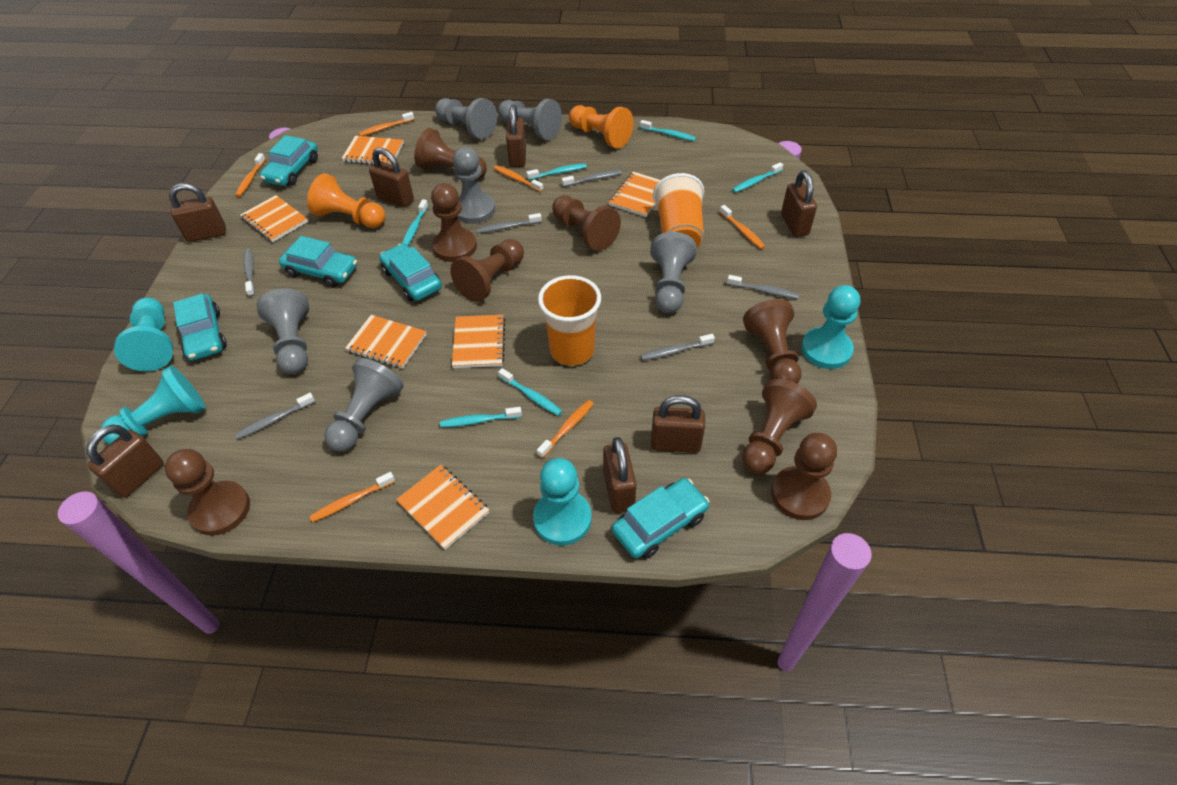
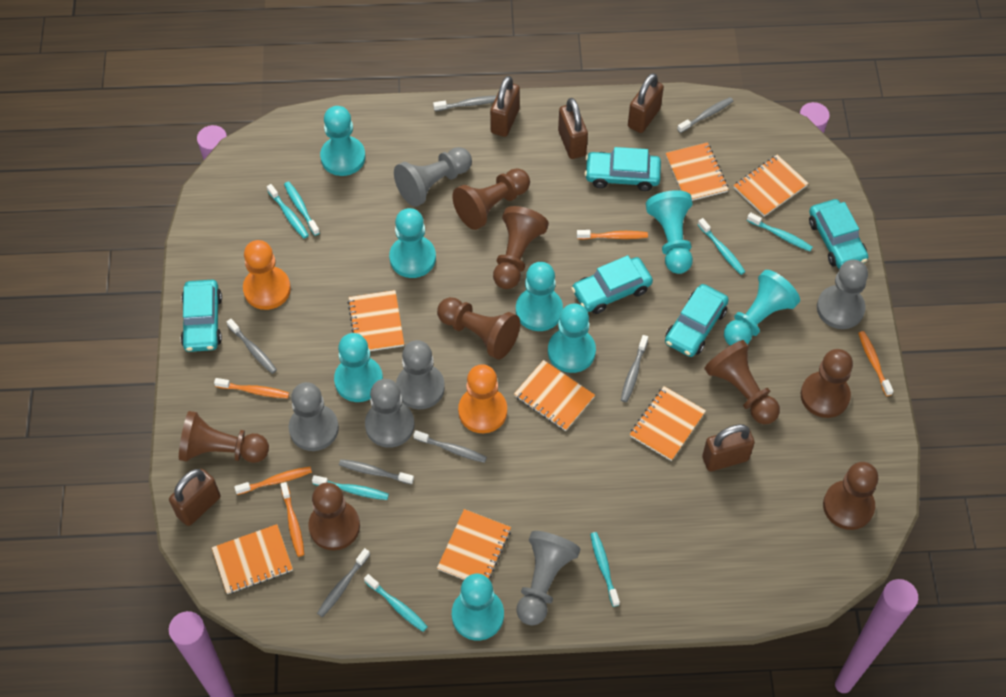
brown padlock: [86,425,164,498] [169,183,226,242] [369,148,414,207] [506,105,526,167] [603,437,637,513] [651,395,705,453] [781,170,817,237] = 7 -> [169,469,221,526] [490,76,520,137] [558,98,588,159] [628,73,664,133] [702,424,755,471] = 5
grey toothbrush: [235,393,315,439] [244,249,255,297] [476,213,542,234] [562,170,622,187] [641,334,715,361] [727,275,799,299] = 6 -> [227,319,277,374] [317,548,370,617] [339,459,414,484] [413,430,487,463] [433,96,496,111] [621,335,648,402] [677,97,733,133] = 7
orange cup: [538,275,601,366] [653,173,704,248] = 2 -> none = 0
orange notebook: [240,195,308,242] [342,136,404,165] [345,315,427,369] [396,465,489,550] [452,315,505,368] [609,172,660,217] = 6 -> [212,524,293,594] [348,290,404,351] [437,509,511,580] [514,360,595,431] [630,386,706,461] [666,142,729,201] [733,155,809,217] = 7
orange toothbrush: [235,153,266,197] [310,472,395,522] [359,112,414,136] [494,165,543,192] [537,400,594,458] [720,205,765,249] = 6 -> [214,378,289,398] [234,467,312,495] [280,482,304,557] [577,230,648,240] [858,331,893,396] = 5
turquoise pawn: [101,365,206,444] [114,298,173,371] [533,458,592,546] [801,285,860,369] = 4 -> [320,106,365,176] [334,333,383,402] [389,208,436,278] [452,574,504,641] [516,262,563,331] [548,304,596,373] [646,190,693,274] [724,270,800,346] = 8
turquoise toothbrush: [402,199,428,245] [440,407,522,427] [498,368,562,416] [526,163,587,180] [640,120,696,141] [732,162,783,193] = 6 -> [267,184,309,238] [284,181,320,236] [312,475,389,500] [364,574,428,632] [590,532,620,607] [698,218,745,275] [747,212,813,251] = 7

